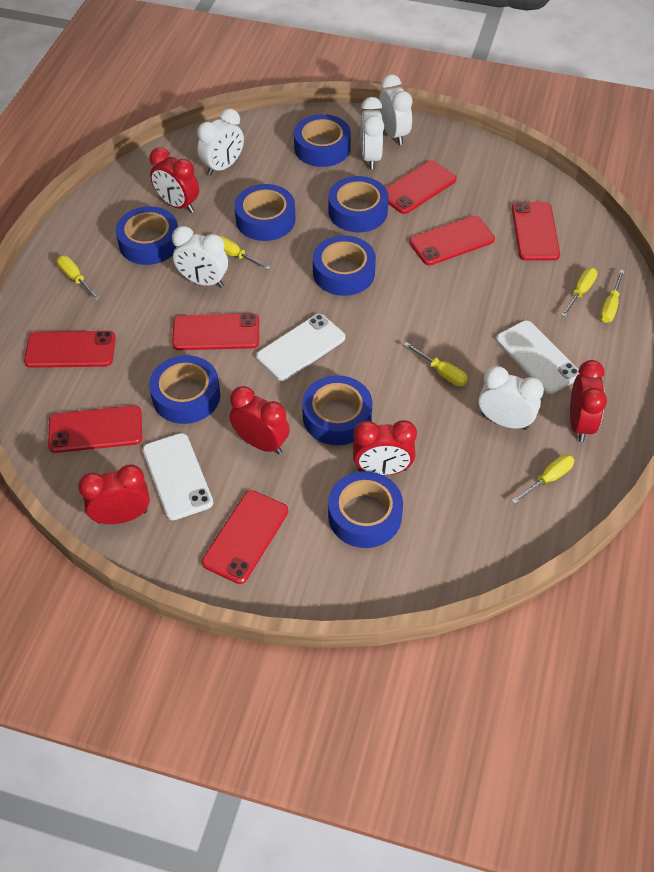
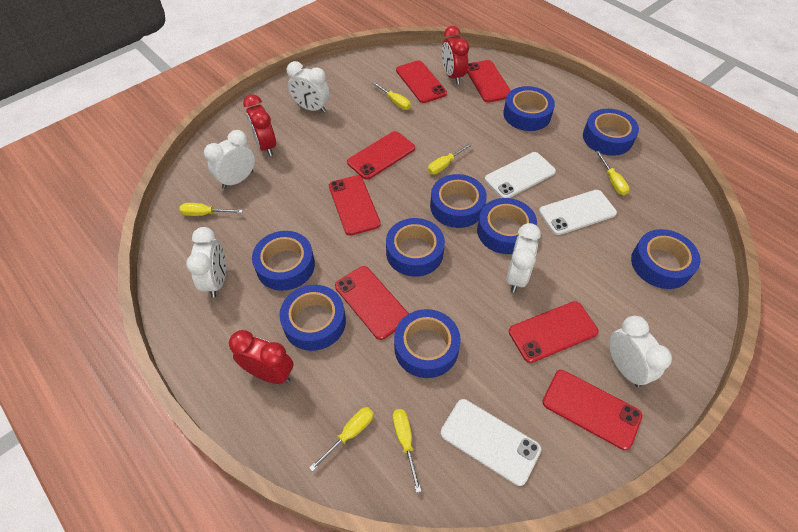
blue tape: [116,206,178,265] [149,355,220,424] [234,184,296,241] [294,114,351,167] [302,375,373,445] [313,235,376,296] [328,176,389,232] [328,471,403,548] = 8 -> [252,231,315,291] [279,285,346,351] [386,218,445,277] [394,309,461,378] [430,174,487,228] [477,198,537,254] [503,86,555,131] [583,109,639,156] [631,229,700,289] = 9
red clock: [78,464,150,524] [149,147,199,213] [230,386,290,454] [353,420,417,476] [570,360,607,442] = 5 -> [229,330,294,384] [243,94,276,156] [442,26,469,84] = 3

